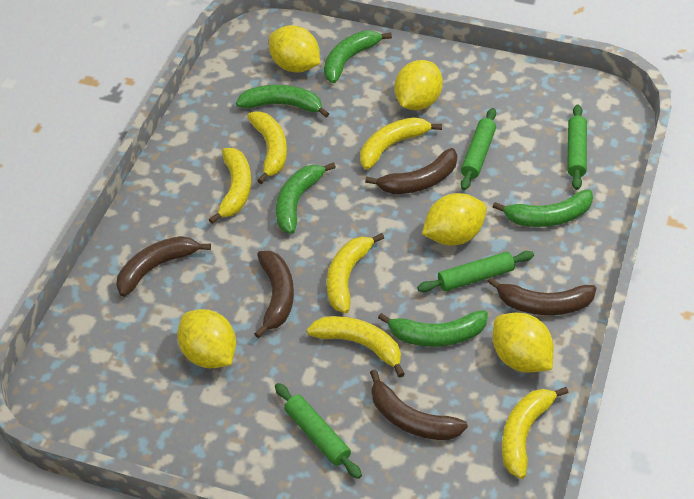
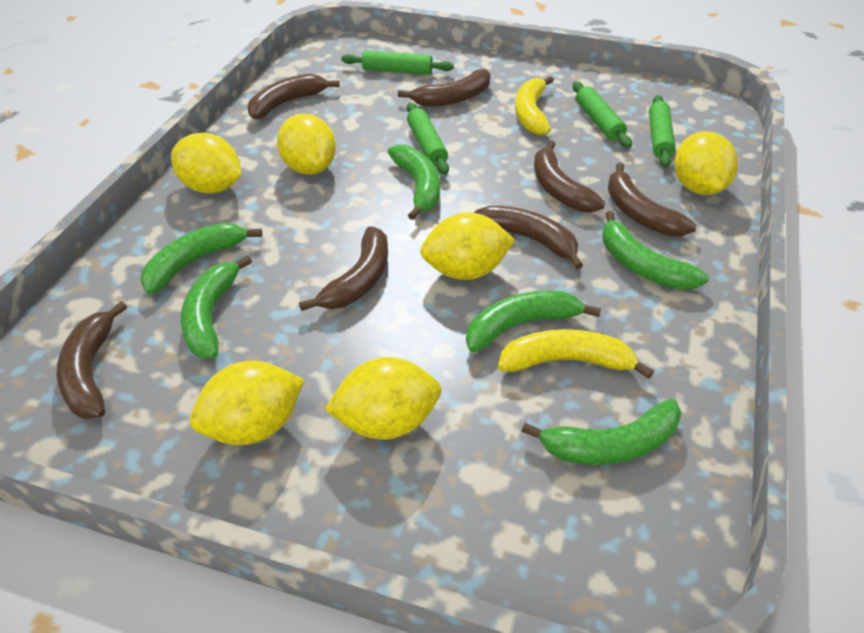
brown banana: [116,236,211,297] [254,251,294,338] [365,148,457,194] [370,369,468,440] [487,277,596,315] = 5 -> [56,301,127,419] [248,74,340,119] [299,226,388,311] [398,69,490,107] [474,206,583,269] [534,141,605,212] [607,163,696,236] = 7
green banana: [236,85,329,118] [276,162,336,234] [324,31,392,83] [378,310,488,347] [493,189,593,227] = 5 -> [141,223,262,295] [181,255,252,358] [388,144,440,220] [466,290,601,352] [522,399,681,465] [603,211,709,290] = 6
yellow banana: [209,148,251,224] [247,111,287,184] [307,316,405,378] [327,233,384,313] [360,117,442,170] [502,387,568,479] = 6 -> [498,329,654,379] [515,76,554,135] = 2
yellow lemon: [177,309,236,368] [269,25,320,73] [394,60,443,110] [422,193,487,246] [493,313,554,373] = 5 -> [171,133,242,194] [190,361,304,445] [277,114,336,175] [325,357,441,440] [420,212,515,280] [674,131,738,195] = 6

